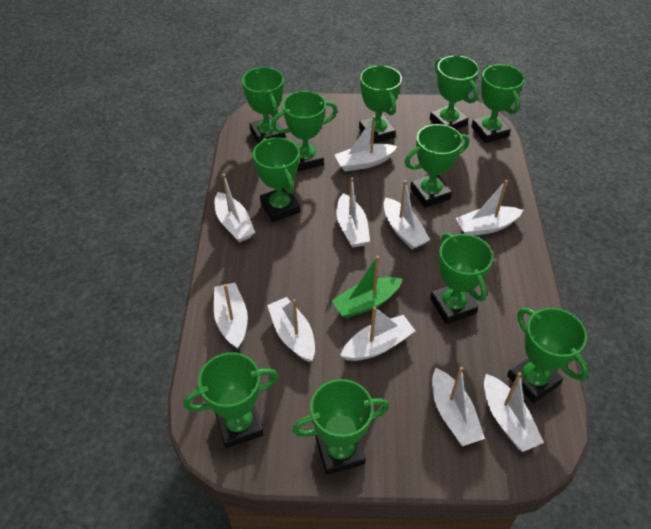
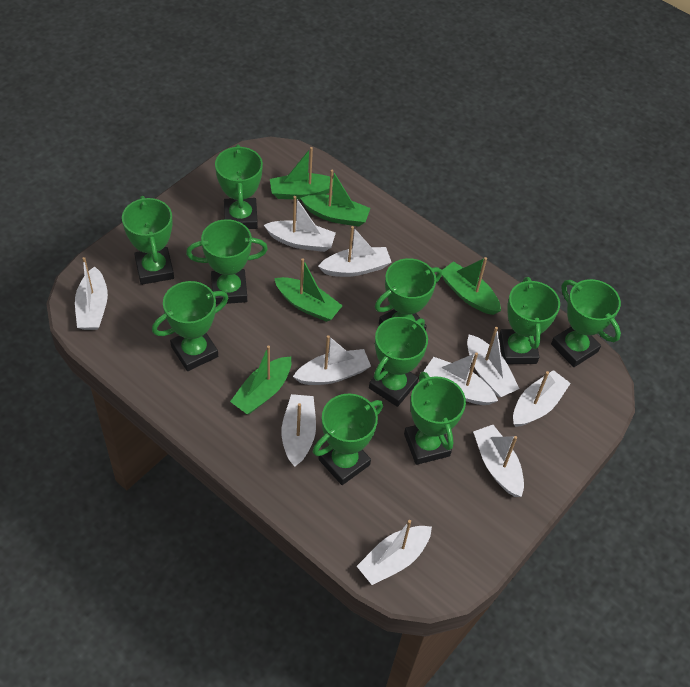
green boat: [331,256,402,318] = 1 -> [230,346,291,414] [270,147,334,199] [274,258,343,322] [300,170,370,227] [442,257,501,315] = 5
green trophy: [183,352,279,448] [242,67,285,143] [253,137,300,222] [271,91,337,172] [292,379,389,475] [359,65,402,144] [405,124,469,208] [430,56,479,130] [430,233,493,324] [471,64,525,143] [507,308,589,403] = 11 -> [122,196,174,285] [152,281,228,371] [186,219,268,304] [215,145,263,229] [313,394,383,485] [369,317,428,407] [375,258,442,330] [404,372,466,465] [499,277,560,364] [551,279,621,367] = 10

